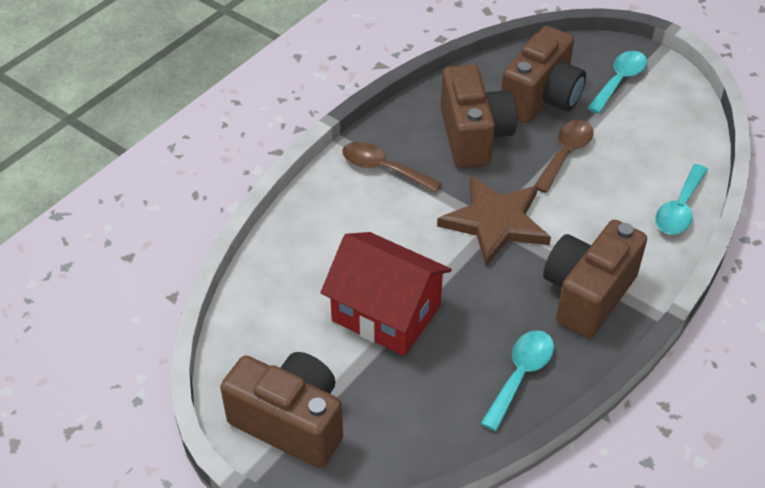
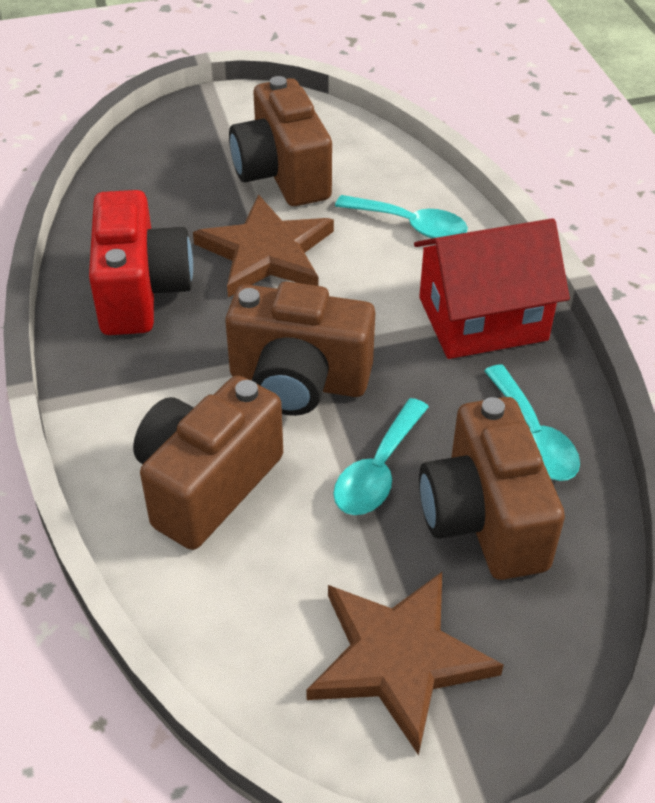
brown spoon: [342,142,442,193] [534,120,593,193] = 2 -> none = 0
brown star: [437,175,551,266] = 1 -> [193,194,334,297] [306,572,504,755] = 2
red camera: none = 0 -> [89,190,193,335] = 1

